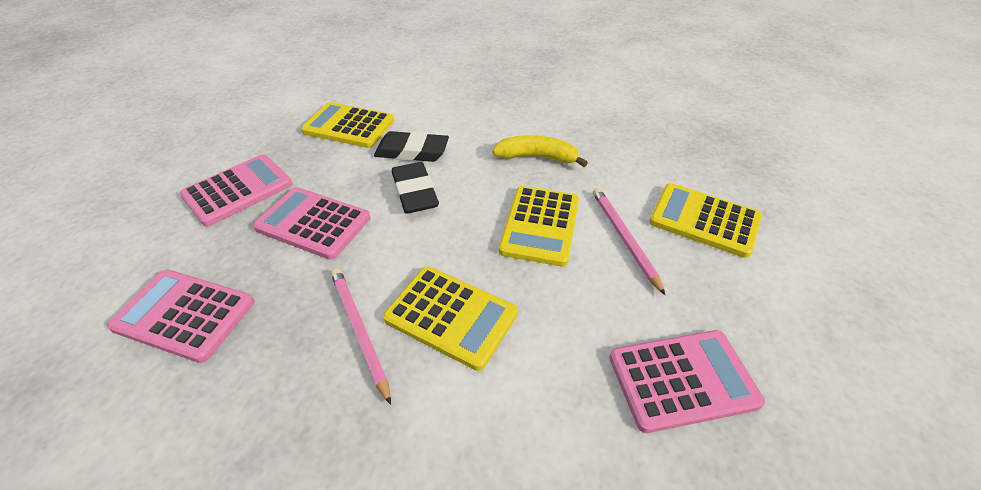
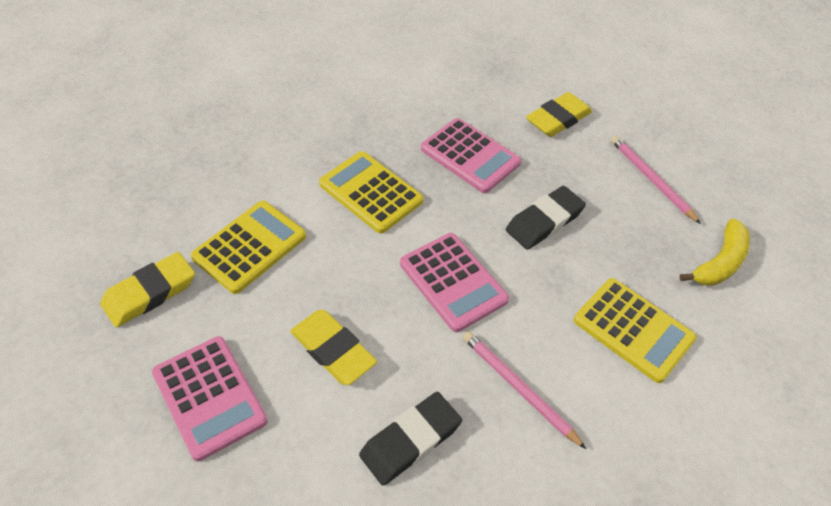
pink calculator: [107,269,254,363] [180,154,293,227] [253,187,370,260] [609,330,765,433] = 4 -> [152,336,268,461] [400,233,509,332] [421,118,521,193] = 3
yellow calculator: [301,102,394,148] [383,266,518,371] [499,186,579,267] [649,183,762,258] = 4 -> [191,201,306,294] [319,151,423,234] [574,278,697,383] = 3
yellow eraser: none = 0 -> [100,252,195,327] [290,310,377,385] [526,92,592,137] = 3

